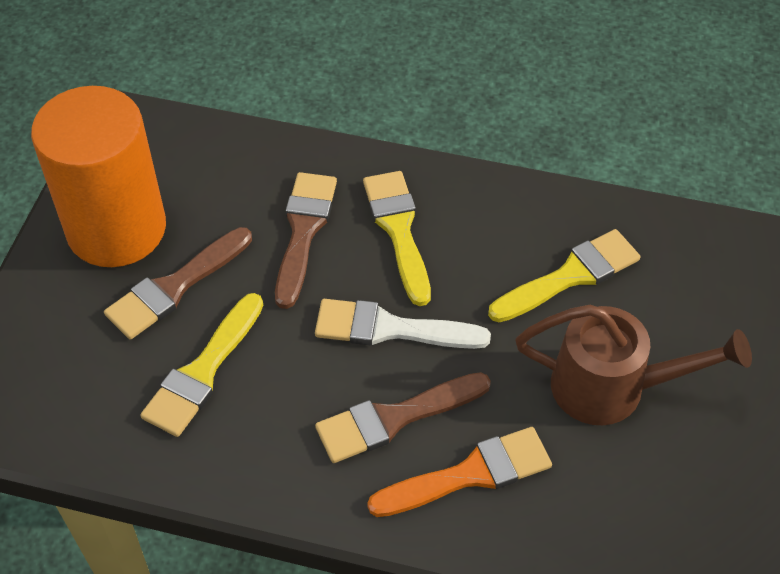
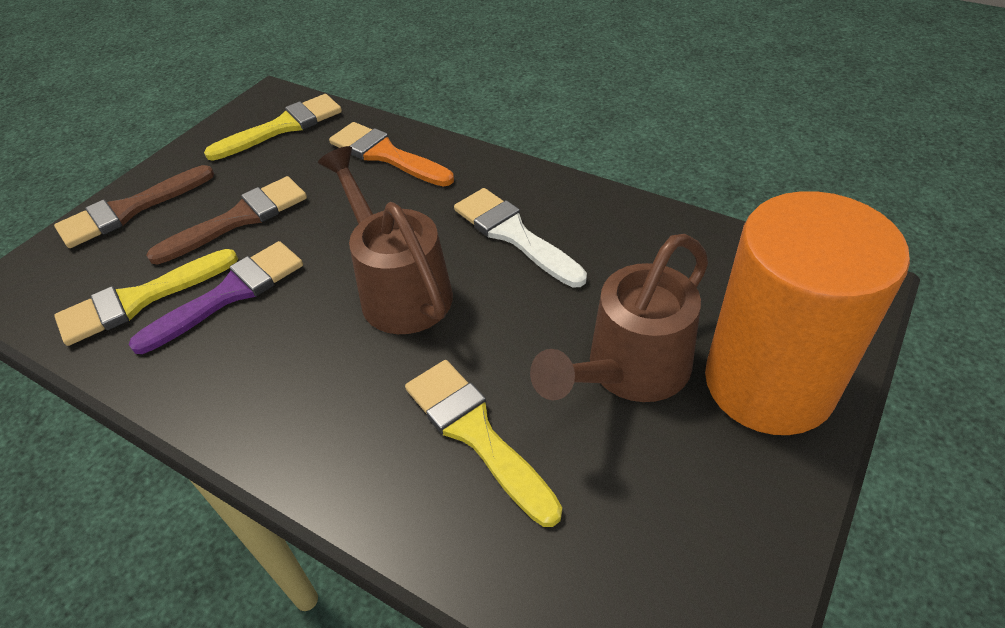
brown brush: [104,227,252,340] [275,172,337,309] [315,372,491,463] = 3 -> [54,165,214,248] [146,176,307,264] = 2
brown watering can: [515,305,752,425] = 1 -> [318,146,453,334] [530,234,708,402] = 2
purple brush: none = 0 -> [128,241,303,354] = 1

